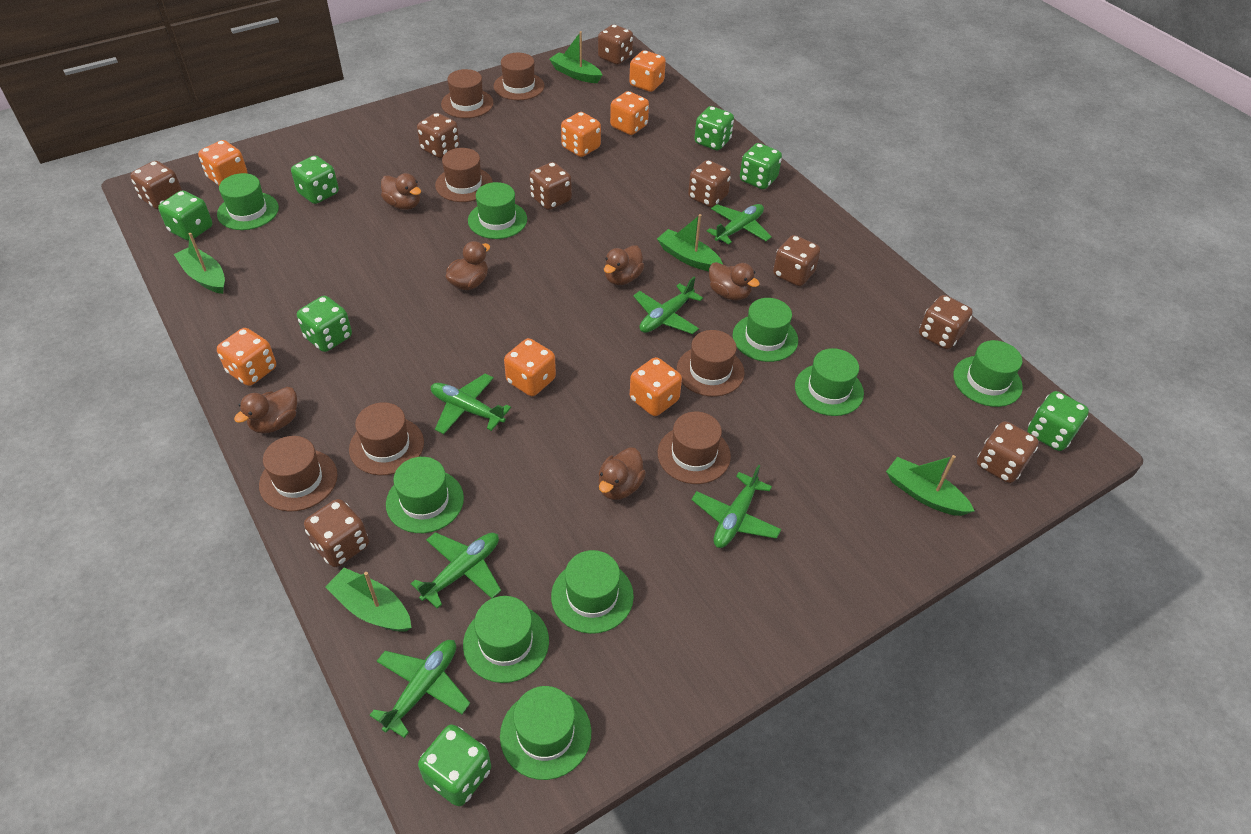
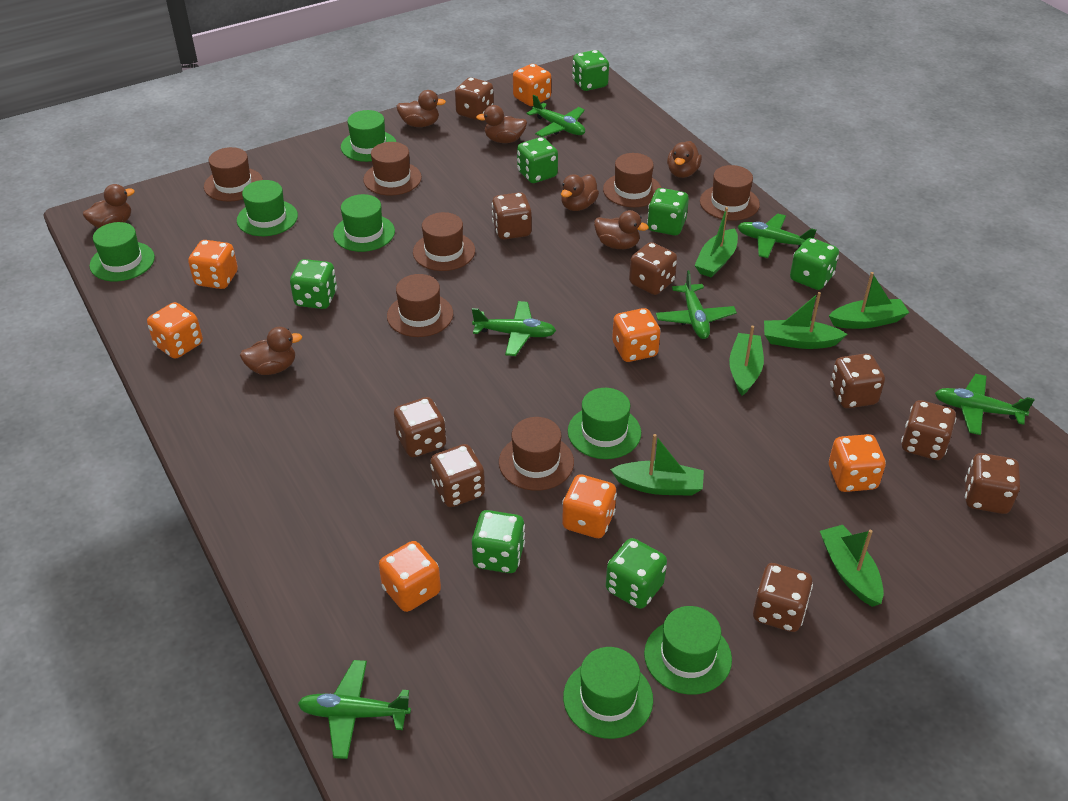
brown duck: [234,387,297,433] [381,173,421,210] [446,241,490,290] [598,447,646,500] [604,245,644,285] [709,262,760,301] = 6 -> [83,184,135,228] [240,327,302,375] [397,90,446,127] [476,105,527,143] [561,174,599,211] [594,210,649,249] [667,141,702,178] = 7
green boat: [174,233,225,294] [325,568,412,632] [549,31,602,83] [657,214,723,271] [886,455,975,516] = 5 -> [610,434,704,496] [694,207,738,277] [729,326,764,396] [764,292,847,349] [820,525,884,607] [829,272,909,329] = 6
green hat: [217,173,279,230] [386,457,464,533] [463,596,549,683] [468,182,527,239] [500,686,591,780] [551,550,634,634] [732,298,798,362] [795,348,864,416] [953,340,1023,407] = 9 -> [90,222,155,282] [237,180,298,236] [333,194,395,252] [341,110,396,162] [563,647,653,739] [568,388,641,459] [644,606,732,695] = 7

